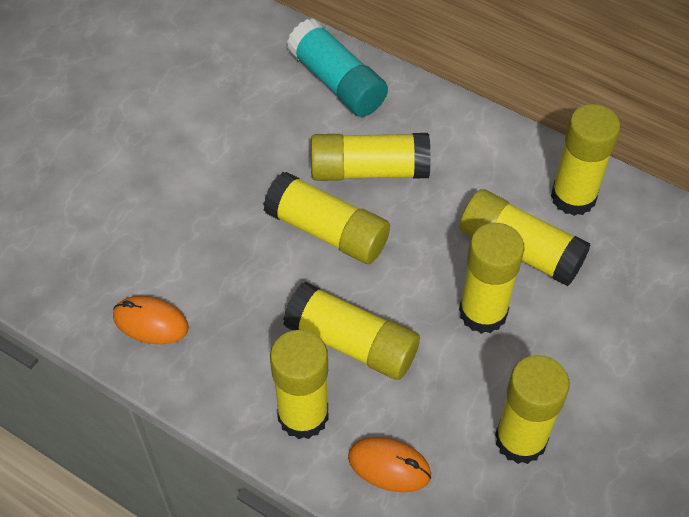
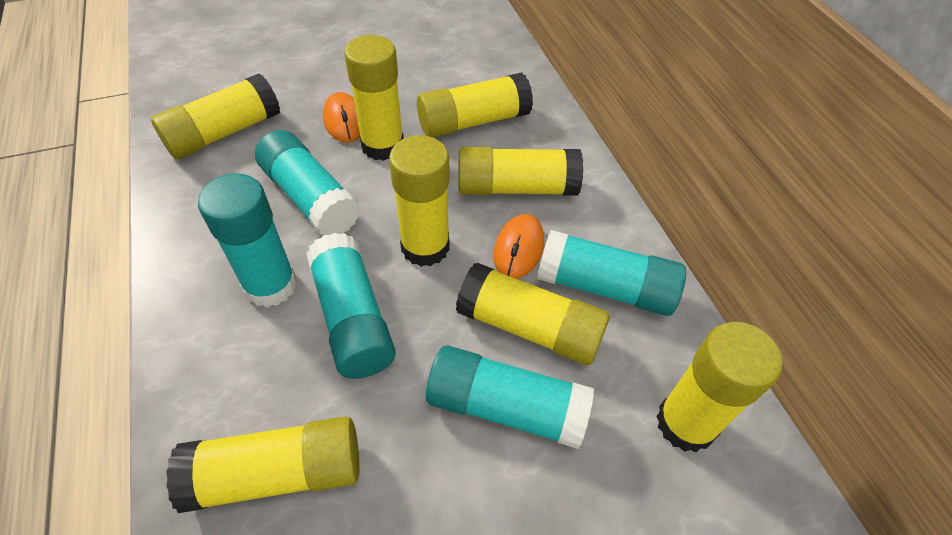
turquoise glue stick: [287,19,388,117] = 1 -> [198,173,297,307] [255,130,360,236] [306,233,396,379] [426,346,594,449] [537,230,686,316] = 5

